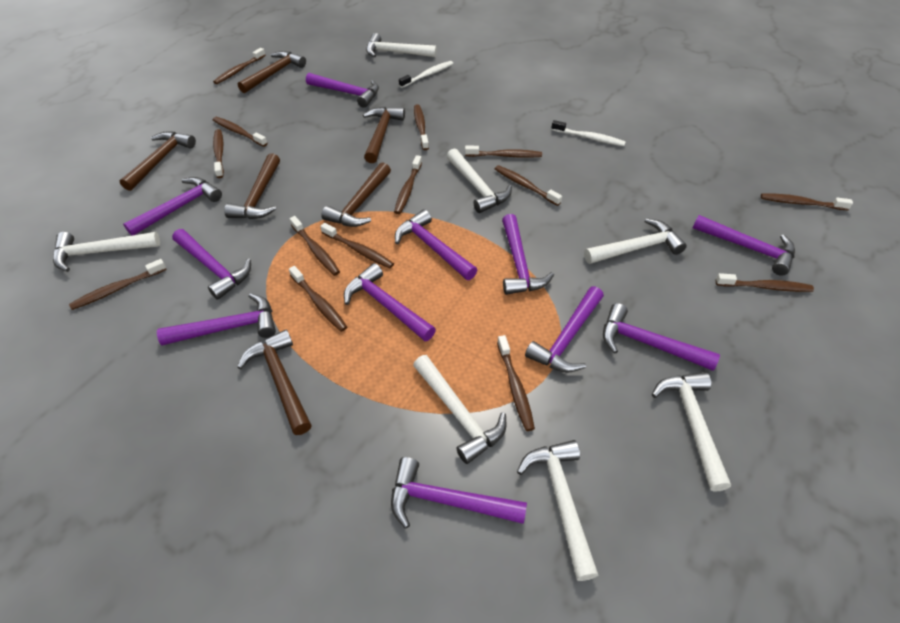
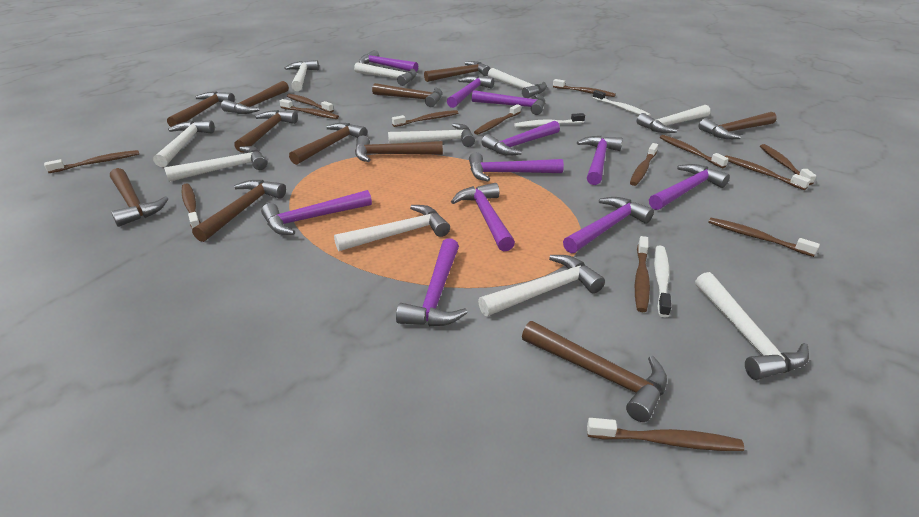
brown hammer: [119,131,196,191] [224,153,280,219] [237,329,312,435] [238,51,306,93] [321,162,391,227] [363,107,405,163] = 6 -> [110,168,169,227] [167,91,235,127] [192,180,286,242] [221,81,289,114] [234,110,298,153] [289,123,367,165] [355,136,443,162] [372,83,443,107] [424,61,491,82] [522,321,667,422] [698,112,777,139] = 11
white hammer: [53,232,160,272] [366,33,437,57] [413,355,506,464] [447,148,512,213] [517,440,598,581] [584,218,687,264] [652,372,731,492] = 7 -> [153,120,215,167] [164,146,267,182] [284,60,319,91] [334,205,450,251] [354,62,417,86] [388,123,475,147] [478,255,605,316] [488,68,547,98] [637,105,710,133] [695,272,809,380] = 10
white toothbrush: [399,61,453,88] [551,120,626,146] = 2 -> [514,113,585,127] [593,90,651,116] [654,245,671,317] = 3

